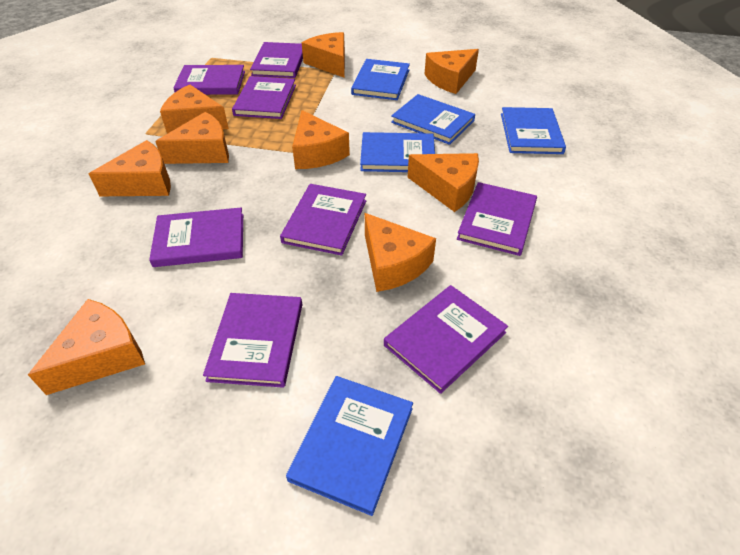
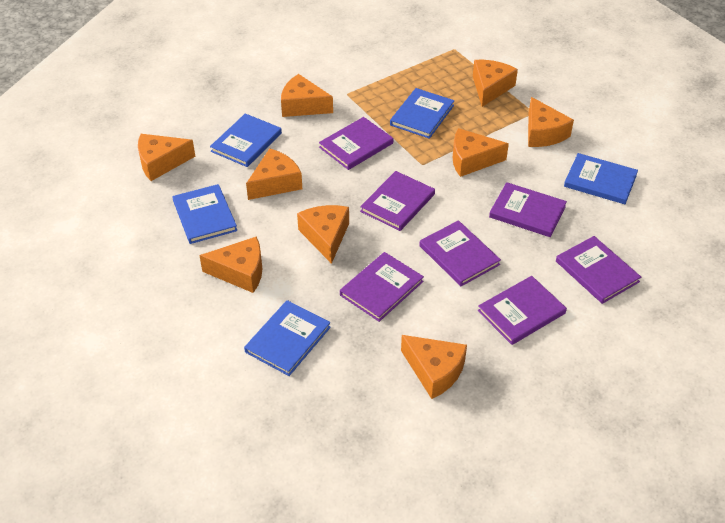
purple book: [149,208,243,267] [173,65,245,95] [203,293,302,388] [232,76,296,119] [250,42,303,78] [280,184,366,256] [384,285,508,394] [457,182,537,256] = 8 -> [319,117,393,170] [340,252,424,322] [360,171,435,231] [419,220,501,286] [478,276,567,345] [489,182,567,237] [556,236,641,304] = 7

